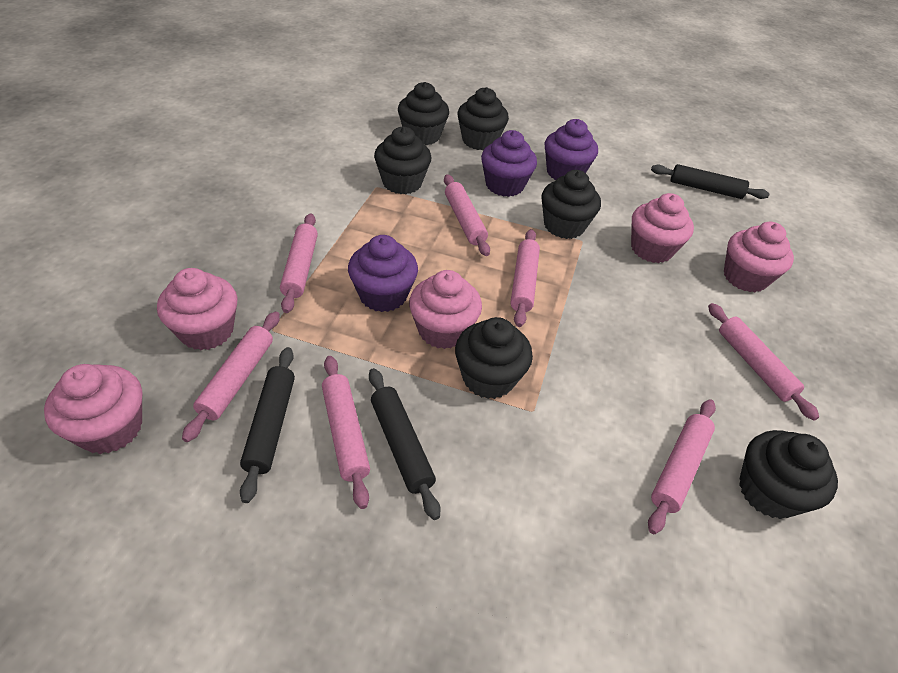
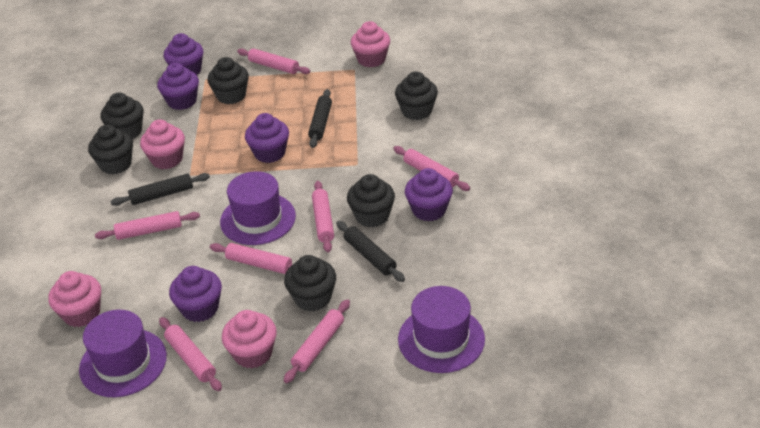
pink cupcake: [44,364,142,454] [157,268,238,350] [409,270,482,349] [631,193,694,263] [724,222,794,292] = 5 -> [48,271,101,327] [140,119,185,169] [222,310,277,368] [351,21,390,67] = 4
purple cupcake: [348,235,418,312] [481,130,537,197] [545,119,598,180] = 3 -> [157,63,199,110] [164,33,203,75] [169,266,222,322] [245,113,289,163] [405,168,453,222] = 5
purple hat: none = 0 -> [79,310,167,397] [220,171,296,245] [398,286,485,373] = 3

